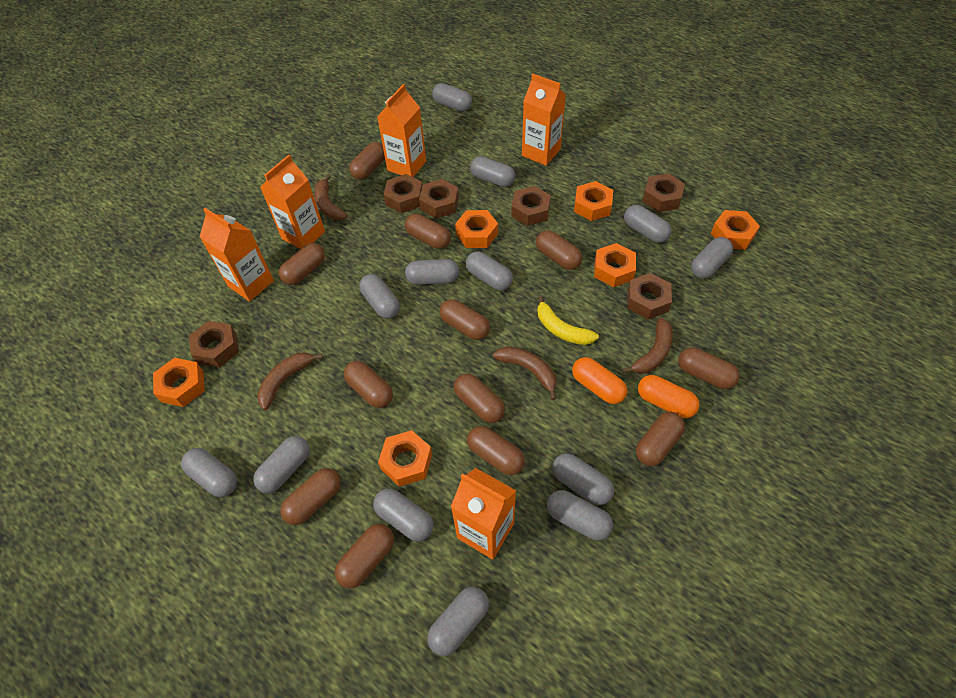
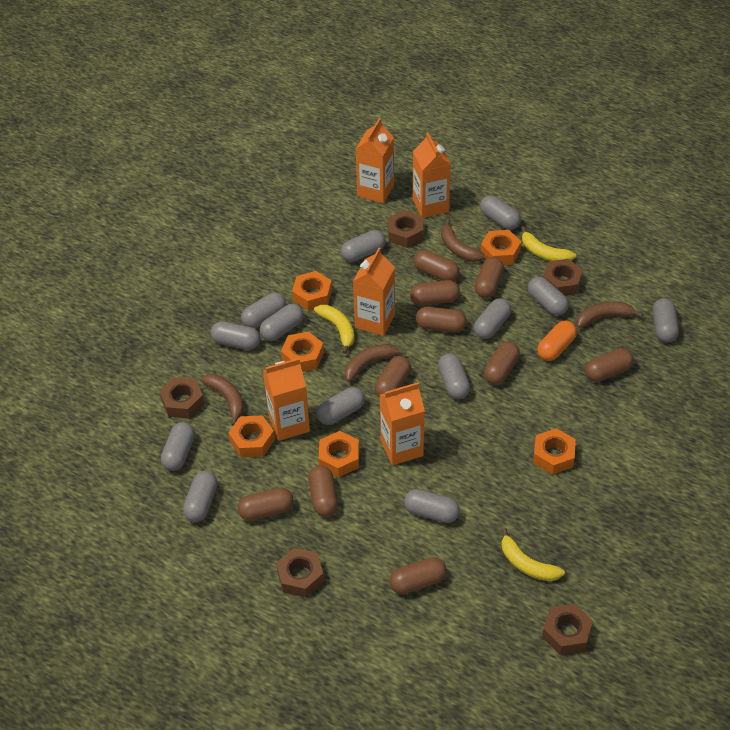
brown capsule: [279,243,325,285] [280,468,341,525] [335,524,394,588] [344,361,393,408] [349,142,385,180] [405,214,451,249] [439,299,490,340] [454,374,505,423] [467,426,525,475] [536,231,582,270] [636,412,685,466] [678,348,740,389] = 12 -> [237,487,294,521] [308,466,338,517] [375,356,411,398] [390,557,447,594] [410,280,460,306] [414,250,459,281] [416,307,467,332] [475,257,504,298] [484,341,520,385] [585,348,634,382] = 10
brown nut: [189,321,239,367] [384,174,422,213] [419,179,459,219] [511,186,551,226] [627,273,672,319] [643,173,685,212] = 6 -> [160,377,205,419] [276,548,324,597] [387,210,424,248] [542,604,593,655] [543,259,583,296] = 5
orange capsule: [572,357,627,404] [638,375,699,418] = 2 -> [537,321,577,361] = 1
yellow banana: [537,295,599,345] = 1 -> [314,305,354,354] [501,528,565,581] [521,227,576,261] = 3

